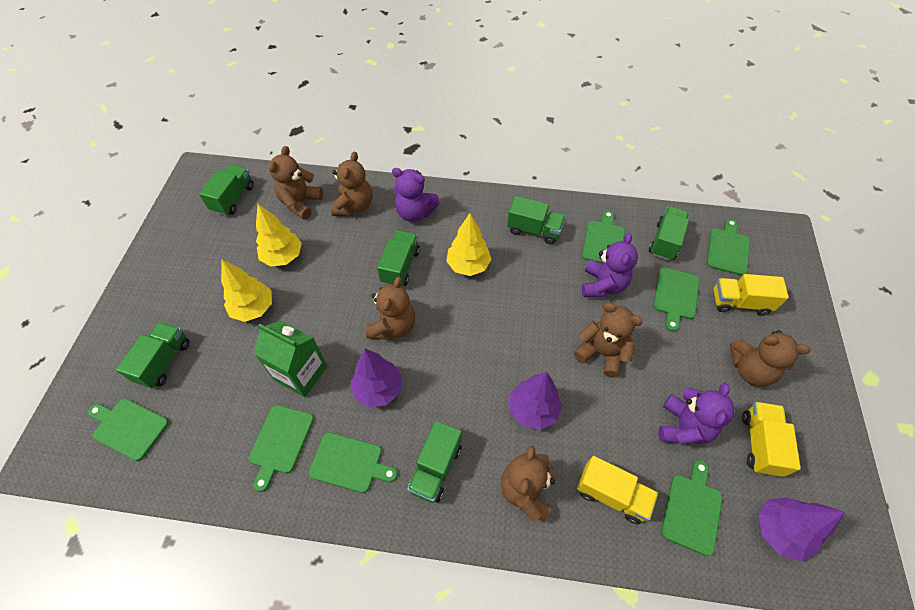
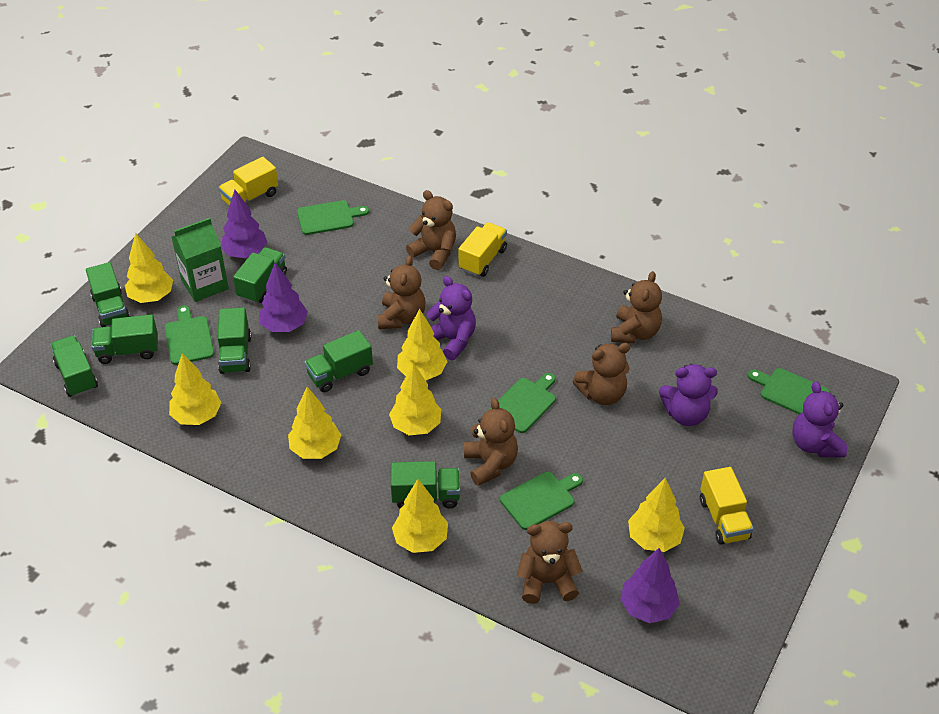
green cutting board: [88,398,169,461] [248,405,314,492] [309,432,398,493] [582,210,625,263] [653,267,699,332] [661,460,723,556] [707,219,750,276] = 7 -> [165,305,214,365] [297,200,369,235] [489,373,556,433] [500,472,583,530] [748,368,830,414] = 5
green truck: [116,322,190,389] [199,164,254,215] [377,230,420,286] [407,421,462,503] [507,196,566,244] [649,206,689,261] = 6 -> [50,335,98,397] [86,262,130,327] [92,314,158,364] [218,308,252,374] [233,247,287,304] [305,330,373,392] [391,461,460,508] = 7
yellow tree: [221,260,272,322] [256,204,302,267] [446,213,492,276] = 3 -> [125,233,173,303] [169,353,221,425] [288,387,341,459] [389,363,441,436] [392,479,448,553] [397,309,447,380] [628,477,685,552] = 7

